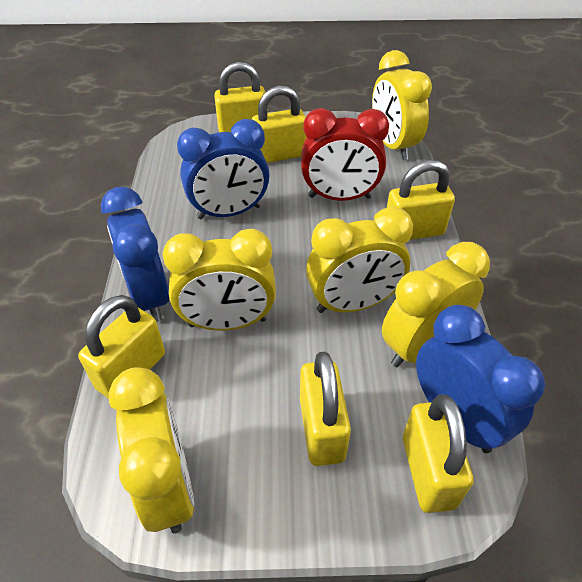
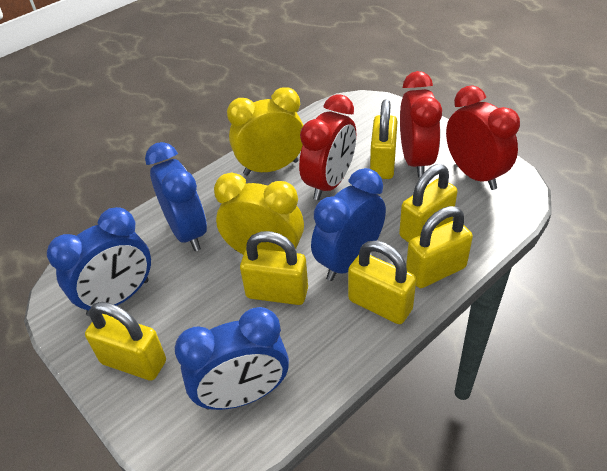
blue clock: [101,187,170,322] [177,119,270,219] [416,305,545,453] = 3 -> [47,207,151,316] [145,142,207,251] [175,307,289,410] [311,168,386,281] = 4
red clock: [301,108,389,201] = 1 -> [299,94,356,200] [400,71,442,178] [446,85,520,190] = 3
yellow clock: [108,367,194,534] [163,228,276,331] [306,207,413,313] [372,50,432,160] [382,242,490,367] = 5 -> [214,173,304,255] [227,87,304,176] = 2

